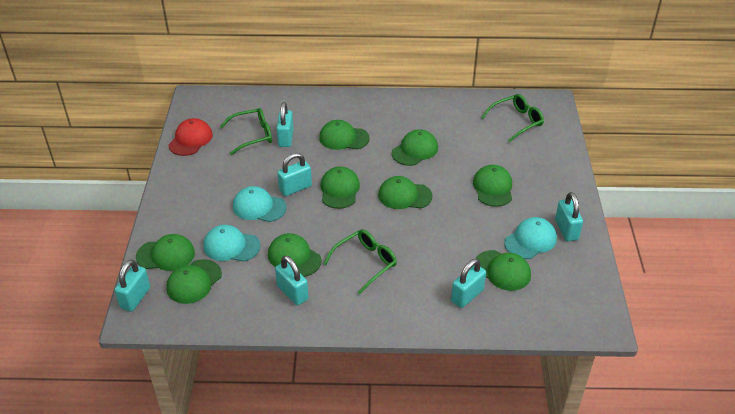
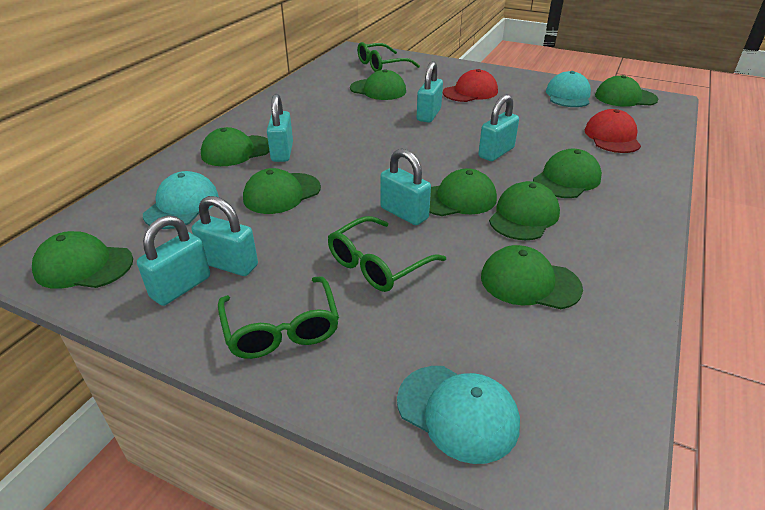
red cap: [168,118,213,156] = 1 -> [443,69,498,102] [585,109,641,153] = 2

